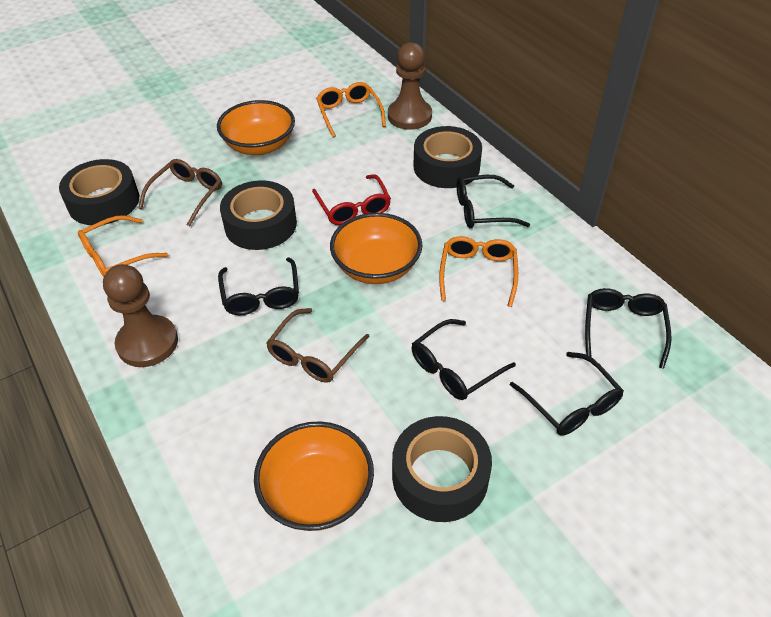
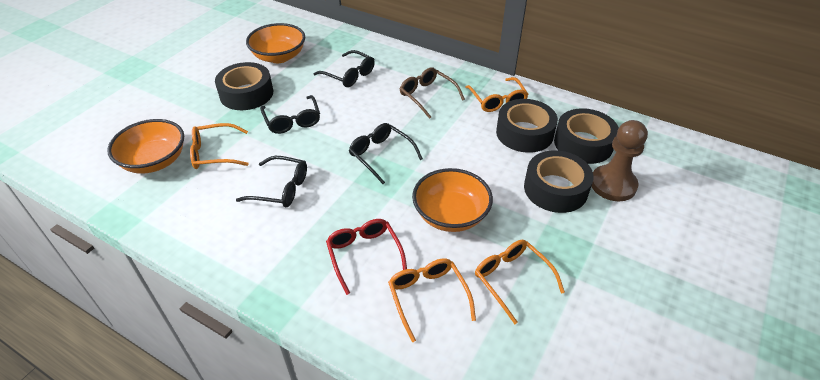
black glasses: [218,257,299,315] [412,319,516,400] [457,175,530,229] [510,352,624,435] [585,288,672,369] = 5 -> [236,156,307,207] [260,95,320,134] [313,50,375,87] [349,123,423,184] = 4
brown glasses: [138,159,222,227] [266,308,370,383] = 2 -> [400,67,465,119] = 1
brown pawn: [103,264,178,367] [388,42,432,130] = 2 -> [591,120,648,201] = 1
orange glasses: [78,215,168,277] [316,82,386,138] [439,236,518,307] = 3 -> [190,123,248,169] [388,259,476,342] [466,77,529,112] [475,240,565,324] = 4

